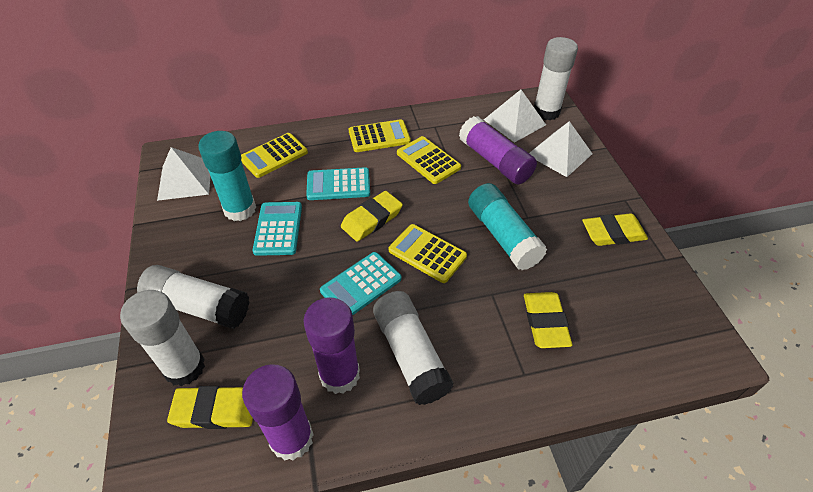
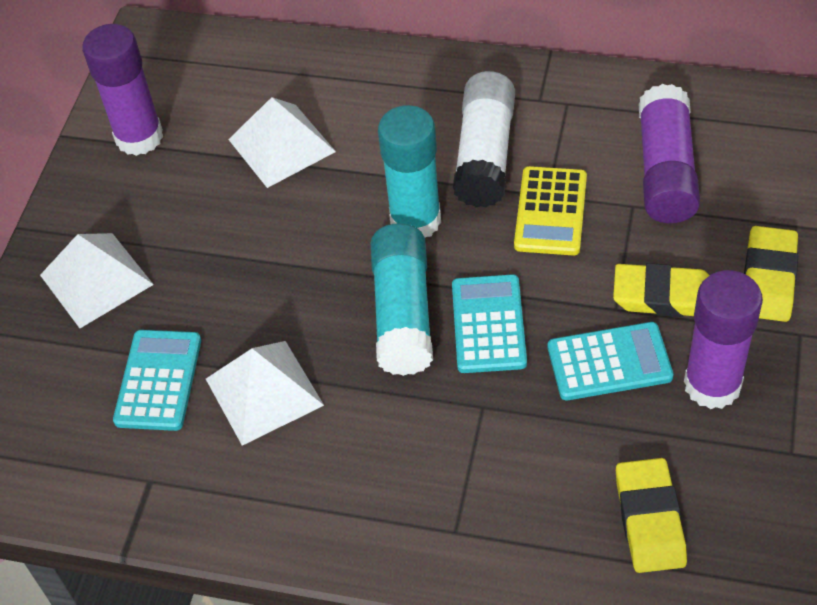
white glue stick: [120,290,205,386] [137,265,250,329] [373,291,453,405] [534,37,578,120] = 4 -> [453,71,515,207] = 1
yellow calculator: [241,133,308,178] [349,119,411,152] [389,224,467,283] [397,136,461,184] = 4 -> [514,166,587,255] = 1
yellow eraser: [167,386,253,429] [341,191,403,242] [524,292,572,348] [582,213,648,246] = 4 -> [613,263,710,317] [616,458,687,573] [744,226,798,322] = 3

